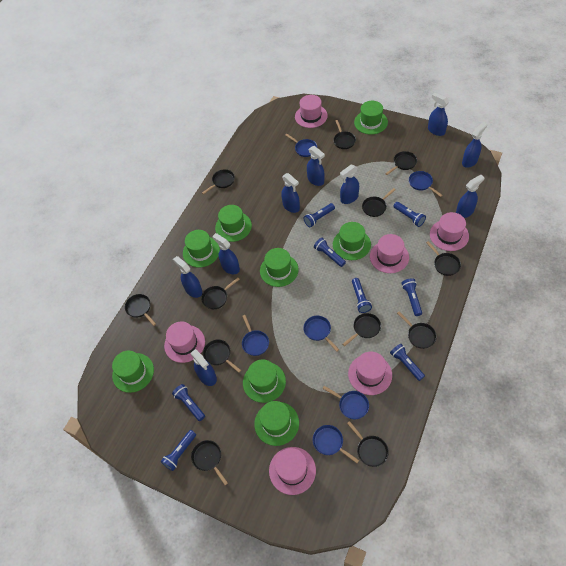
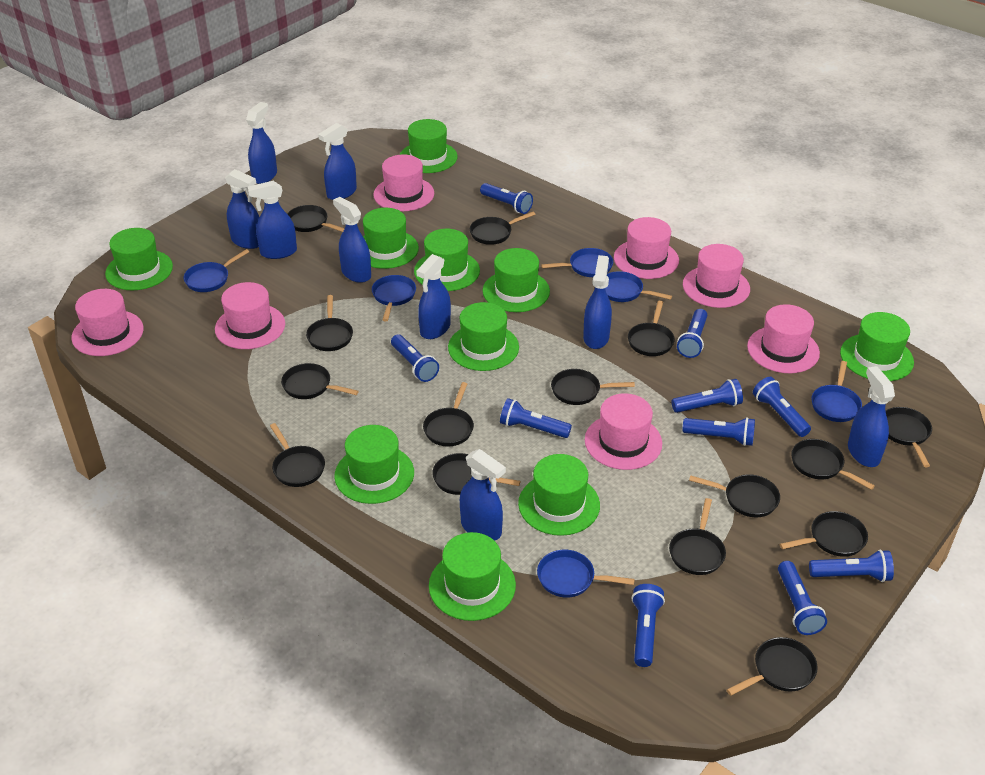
black pan: [125,294,156,326] [191,440,228,485] [201,278,240,309] [202,169,235,194] [203,340,241,373] [333,120,356,149] [342,313,381,346] [347,421,389,467] [362,188,396,217] [385,151,417,175] [397,312,437,349] [426,241,461,276] = 12 -> [270,423,325,487] [281,363,359,399] [287,205,345,232] [306,295,353,351] [423,382,474,446] [432,453,521,495] [470,212,536,245] [551,369,635,405] [628,300,675,356] [669,498,726,575] [689,474,780,517] [727,637,818,696] [780,511,868,557] [791,439,875,490] [886,407,932,467] = 15
blue flashlight: [161,430,196,471] [172,384,205,421] [303,203,335,227] [314,238,346,267] [352,278,372,313] [390,344,425,381] [394,202,426,227] [401,278,422,316] = 8 -> [391,334,439,382] [480,183,533,214] [500,398,572,438] [631,584,665,667] [672,379,743,413] [677,309,707,358] [682,417,755,446] [753,377,811,437] [778,561,827,635] [809,550,894,582] = 10
green hat: [112,351,154,393] [183,230,220,268] [215,205,252,242] [243,359,286,403] [254,401,299,446] [260,248,299,287] [333,222,371,260] [354,101,388,134] = 8 -> [105,228,173,290] [334,425,414,504] [363,208,419,269] [400,119,458,173] [414,229,480,291] [429,532,516,621] [448,302,519,371] [483,248,550,312] [518,454,600,536] [840,312,914,381] = 10
pink hat: [164,321,205,363] [269,447,316,495] [295,95,328,128] [348,352,392,395] [370,234,409,273] [430,212,469,251] = 6 -> [71,289,144,356] [215,282,285,349] [373,155,434,211] [585,393,662,470] [614,217,679,279] [683,244,750,308] [747,304,820,373] = 7

